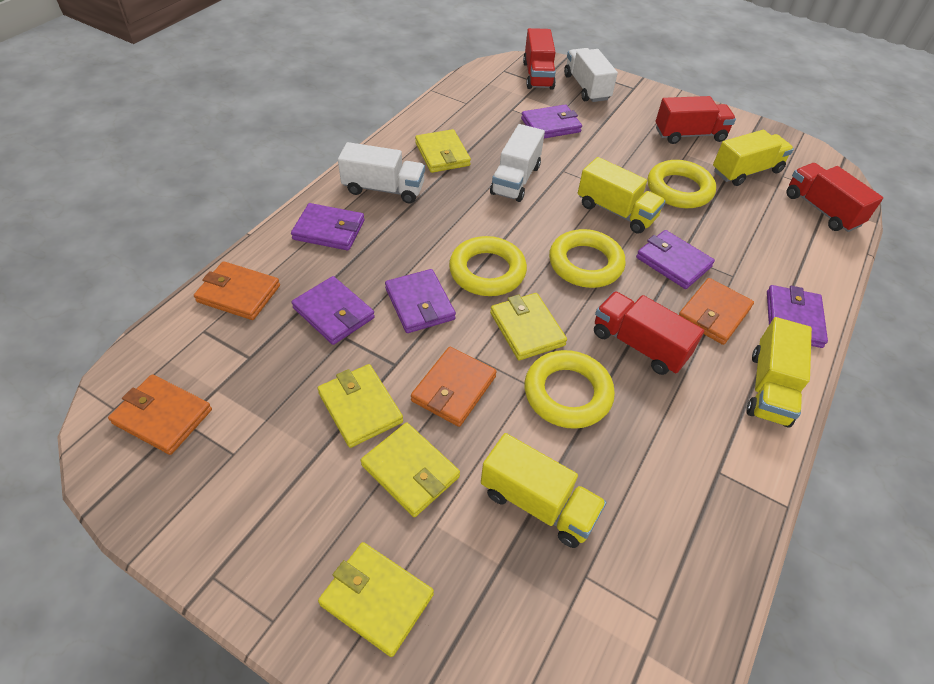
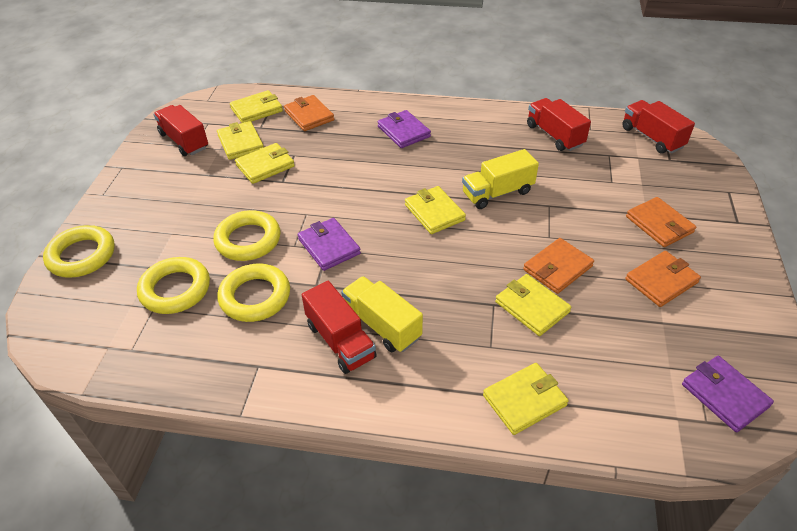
purple wallet: [291,203,365,250] [292,276,375,345] [385,269,456,333] [521,104,582,139] [636,230,715,289] [767,285,828,348] = 6 -> [298,218,361,271] [377,110,431,148] [682,356,774,432] = 3
white truck: [338,142,425,203] [490,124,545,202] [564,48,618,102] = 3 -> none = 0
yellow truck: [481,433,607,548] [578,157,666,234] [713,130,794,186] [746,317,812,428] = 4 -> [341,276,423,352] [462,149,539,209] = 2
yellow wallet: [318,364,403,448] [318,542,434,657] [361,423,460,517] [415,129,471,173] [490,293,567,360] = 5 -> [217,121,264,160] [230,90,283,123] [235,143,295,184] [405,186,466,234] [483,363,569,435] [495,274,571,336] = 6

